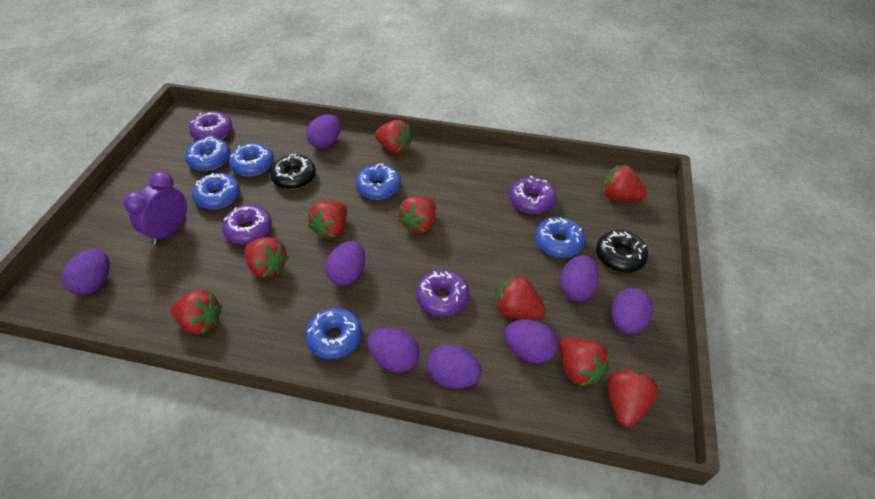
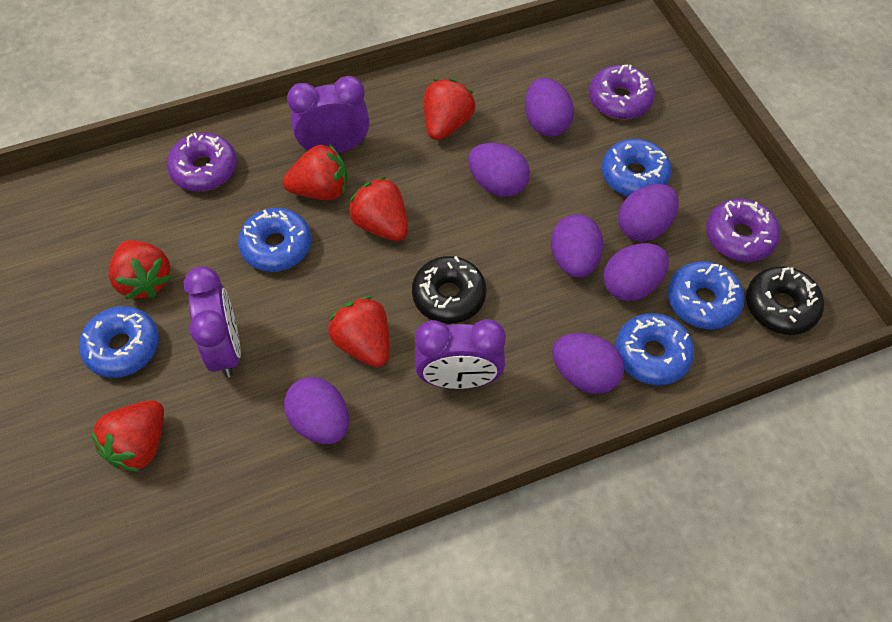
blue donut: [185,137,230,171] [192,173,240,209] [229,143,274,176] [305,308,362,359] [355,163,401,200] [535,217,585,258] = 6 -> [79,306,159,378] [238,208,311,272] [601,139,672,196] [615,313,694,385] [668,261,745,329] = 5
purple clock: [123,171,187,245] = 1 -> [184,266,241,377] [287,76,370,153] [415,319,506,389] = 3
purple donut: [189,111,232,140] [222,205,272,244] [416,270,469,317] [509,176,556,214] = 4 -> [167,133,237,192] [589,65,655,119] [706,199,780,262] = 3
purple egg: [62,249,110,295] [306,114,341,149] [325,241,365,286] [367,328,420,372] [427,344,482,389] [504,320,558,364] [560,255,599,301] [612,288,653,334] = 8 -> [284,377,349,444] [468,143,530,197] [525,78,574,137] [551,214,603,278] [552,333,624,394] [603,243,669,301] [618,184,679,242] = 7
red strawberry: [170,290,222,335] [245,237,289,278] [308,201,347,239] [375,120,413,154] [398,196,436,234] [495,274,546,319] [559,337,610,387] [603,164,647,201] [607,368,659,427] = 9 -> [90,400,164,472] [109,240,172,299] [283,144,347,200] [328,296,389,367] [348,177,408,241] [424,79,475,140] = 6

